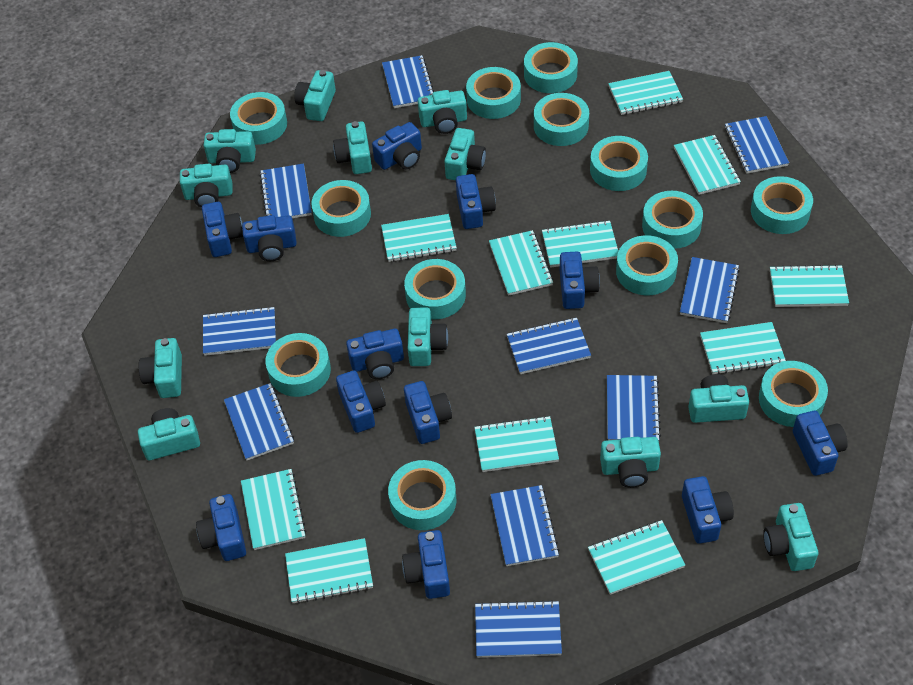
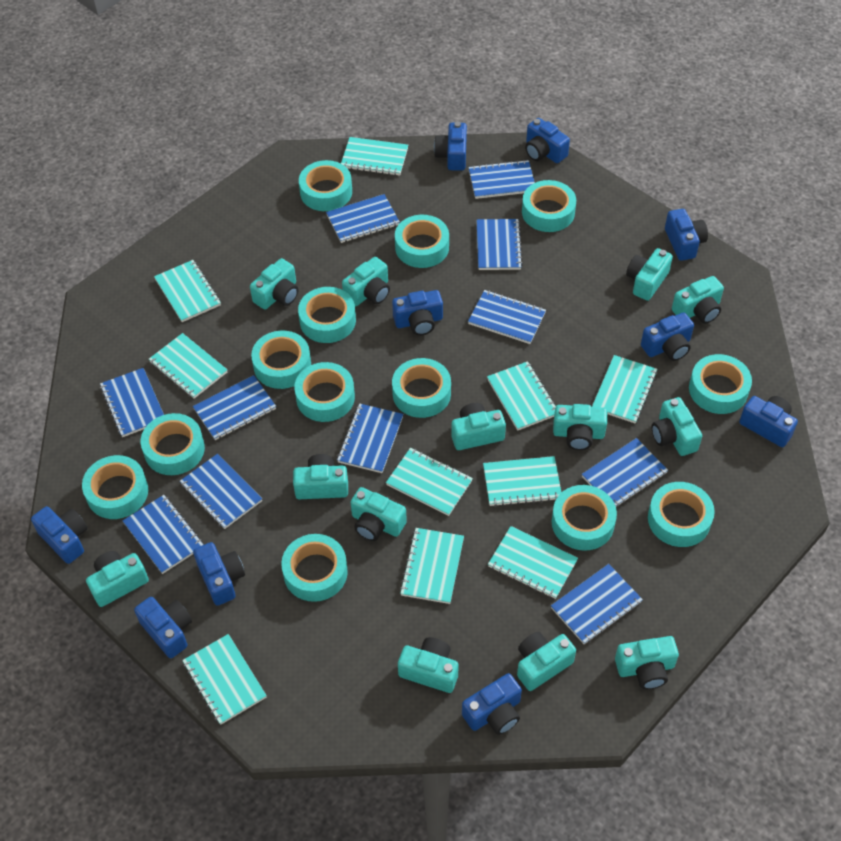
blue camera: [196,494,246,561] [202,202,243,257] [242,215,297,261] [336,370,386,433] [346,329,404,379] [372,122,422,170] [402,530,450,599] [404,381,452,444] [456,174,496,229] [560,252,600,309] [682,476,734,544] [793,411,848,476] = 12 -> [31,506,88,564] [134,597,192,658] [193,542,245,606] [392,290,443,335] [434,122,467,171] [462,673,522,735] [525,118,570,163] [641,312,694,361] [665,209,708,261] [739,396,798,447] = 10
blue notebook: [203,306,276,356] [224,383,294,460] [259,164,312,218] [382,55,434,108] [475,600,562,658] [490,485,560,566] [507,318,591,374] [607,375,661,441] [680,257,740,323] [725,116,789,174] = 10 -> [100,368,164,437] [123,495,204,574] [180,454,262,529] [193,375,276,440] [326,194,400,243] [337,403,404,473] [468,160,535,199] [468,290,546,344] [477,219,523,270] [551,564,643,644] [582,438,668,508] = 11
turquoise camera: [138,408,200,460] [139,338,182,398] [180,164,233,208] [203,129,256,173] [294,70,336,121] [333,121,372,174] [408,307,448,366] [418,90,467,134] [444,128,486,180] [600,437,661,488] [688,374,749,423] [763,503,818,571] = 12 -> [86,551,149,607] [250,258,298,309] [293,454,348,499] [342,257,390,307] [350,487,407,541] [398,637,459,693] [451,403,506,450] [517,632,576,691] [553,404,607,450] [615,636,679,689] [626,248,673,301] [651,397,702,456] [672,276,724,324] = 13
turquoise notebook: [241,469,307,550] [285,538,373,604] [381,214,457,262] [474,416,559,472] [489,230,553,296] [542,220,618,268] [588,520,685,595] [608,71,683,115] [674,135,741,195] [700,322,786,374] [770,264,849,307] = 11 -> [149,333,227,399] [154,260,221,322] [182,634,267,725] [341,137,408,176] [386,448,473,516] [400,528,464,604] [483,456,562,507] [487,361,556,431] [488,526,578,599] [592,355,657,423] = 10

